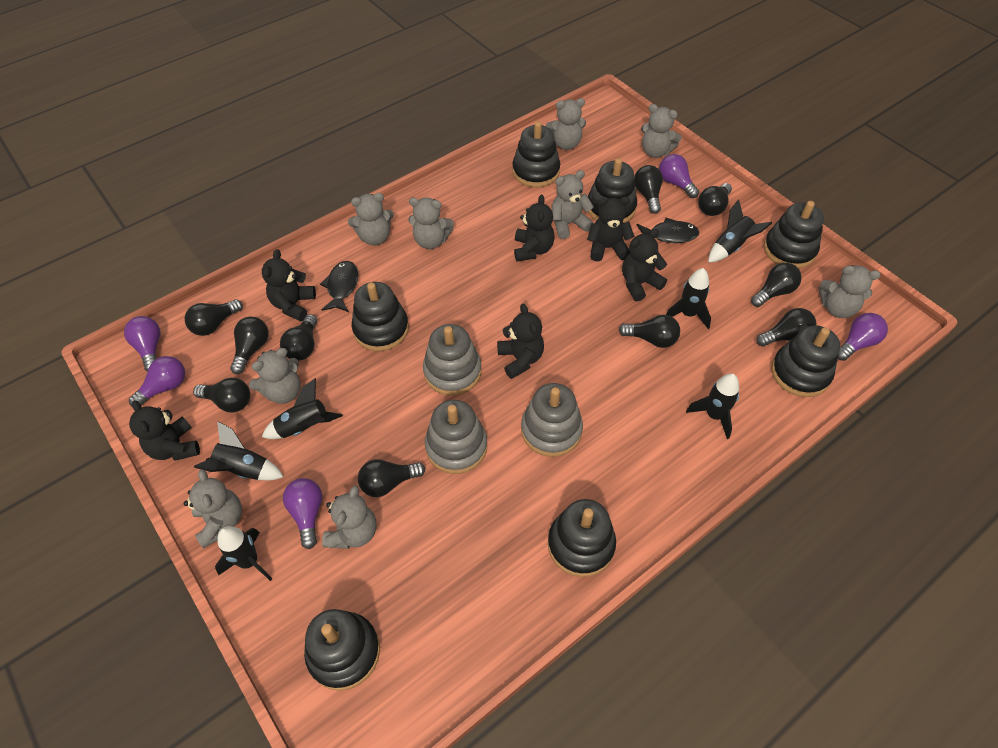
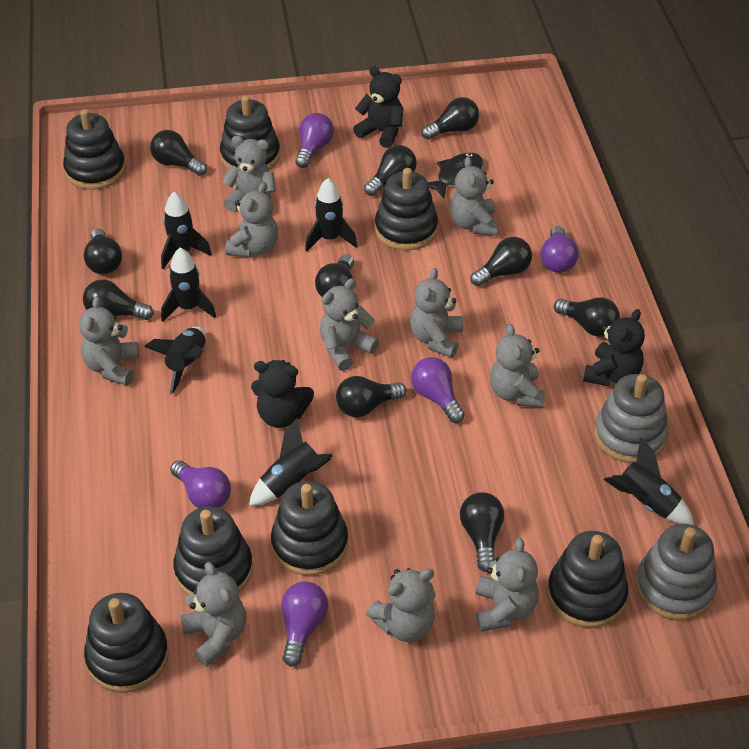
black fish: [320,261,358,312] [637,218,700,243] = 2 -> [428,153,483,198] = 1
black teddy bear: [129,400,200,461] [262,249,316,321] [497,304,544,379] [514,195,555,262] [587,197,635,262] [622,229,667,301] = 6 -> [251,360,314,428] [353,66,403,148] [583,309,645,386] = 3
grey stacking toy: [423,324,481,395] [425,400,487,474] [521,383,583,457] = 3 -> [594,374,669,463] [635,524,718,621] = 2
grey teddy bear: [184,469,242,548] [249,348,301,404] [322,485,376,549] [348,193,394,246] [408,197,454,249] [545,98,586,150] [552,170,594,239] [641,104,682,158] [818,265,881,318] = 9 -> [79,296,139,385] [180,562,246,667] [222,136,276,212] [225,182,278,258] [320,278,379,371] [366,568,436,642] [410,268,463,358] [450,156,499,236] [476,538,539,632] [490,324,545,407] = 10

